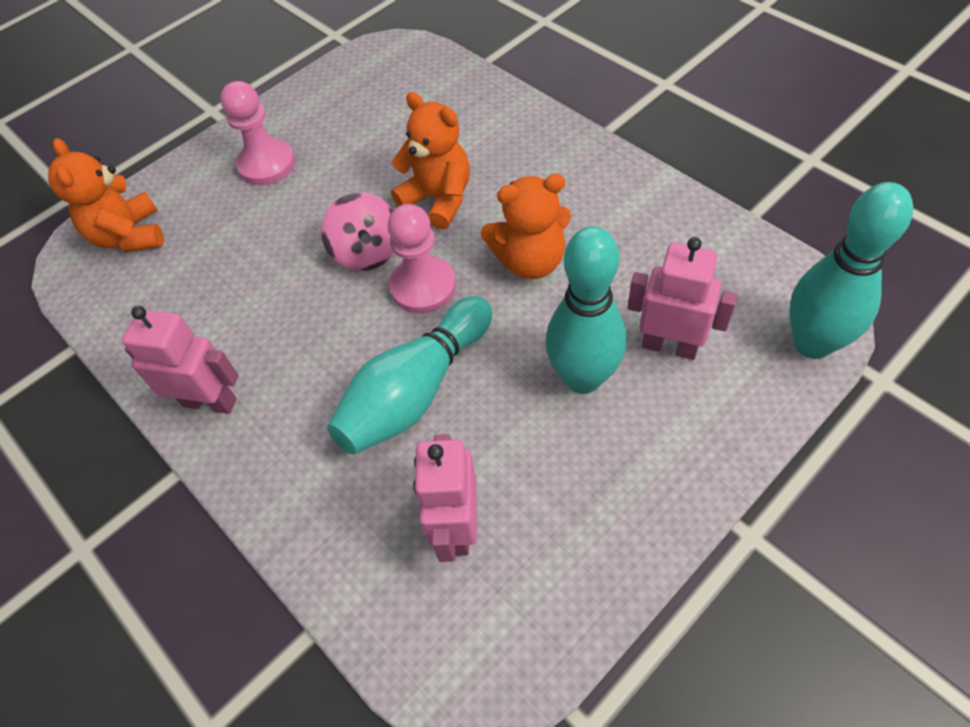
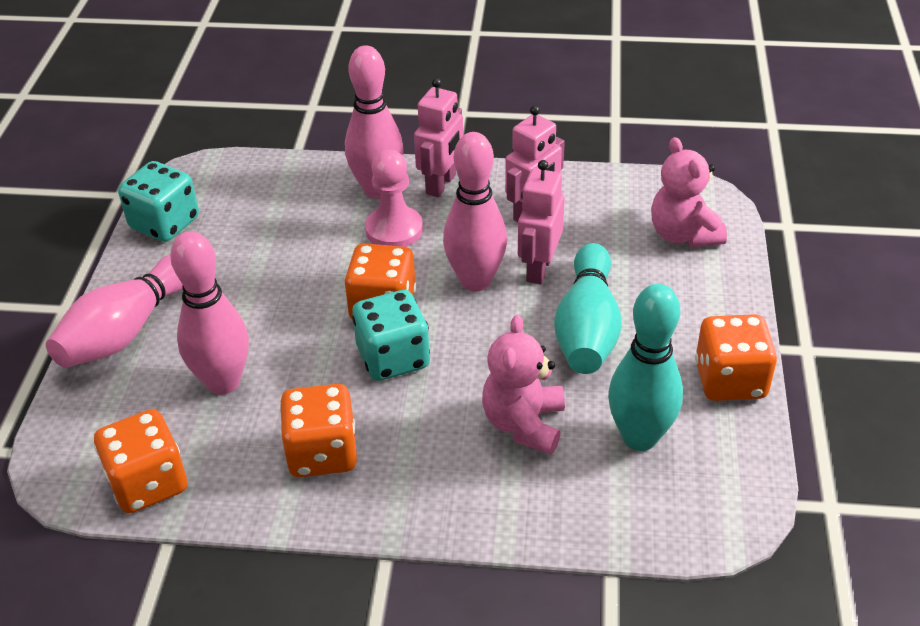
orange dice: none = 0 -> [94,409,187,513] [280,384,357,477] [344,243,416,319] [695,314,777,401] = 4
orange teddy bear: [48,138,164,252] [391,92,470,229] [481,174,571,279] = 3 -> none = 0
pink bowling pin: none = 0 -> [46,254,183,367] [170,231,249,395] [345,45,403,199] [443,132,507,291] = 4
pink pawn: [220,81,295,185] [388,204,456,314] = 2 -> [365,150,423,247] = 1
pink spinning top: [321,192,394,271] = 1 -> none = 0
pink teddy bear: none = 0 -> [482,315,565,454] [651,137,727,247] = 2
turquoise bowling pin: [327,296,492,454] [545,226,626,394] [789,182,913,359] = 3 -> [554,243,622,374] [608,284,683,451] = 2
turquoise dice: none = 0 -> [118,161,199,242] [352,290,430,381] = 2

